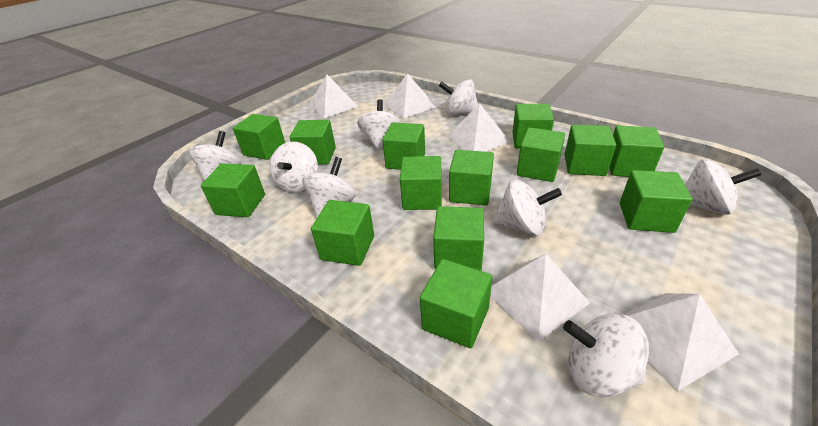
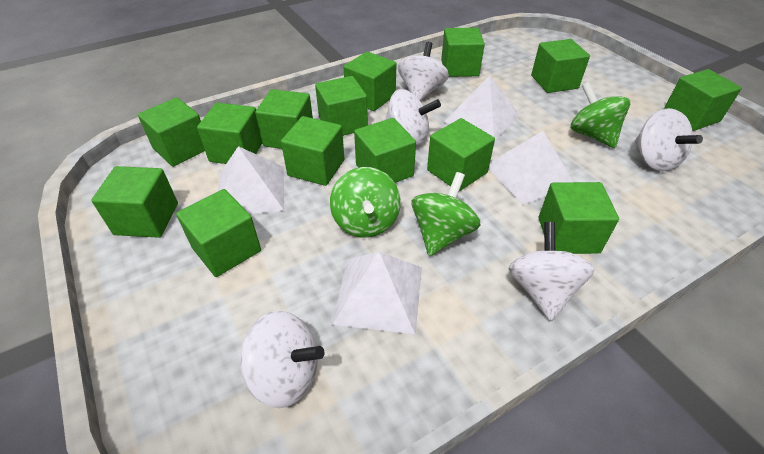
green spinning top: none = 0 -> [330,167,401,237] [411,172,481,256] [571,82,630,148] = 3
white pyramid: [309,75,359,118] [384,73,436,119] [447,104,510,152] [490,254,590,342] [623,293,739,391] = 5 -> [218,146,284,214] [332,251,422,335] [444,76,519,141] [489,131,573,205] = 4
white spinning top: [189,131,241,181] [270,141,318,193] [302,157,356,218] [357,99,401,151] [439,80,478,116] [493,180,562,236] [563,313,649,398] [685,159,761,215] = 8 -> [240,311,325,408] [385,89,441,145] [398,42,449,101] [508,222,595,321] [635,108,703,171] = 5

